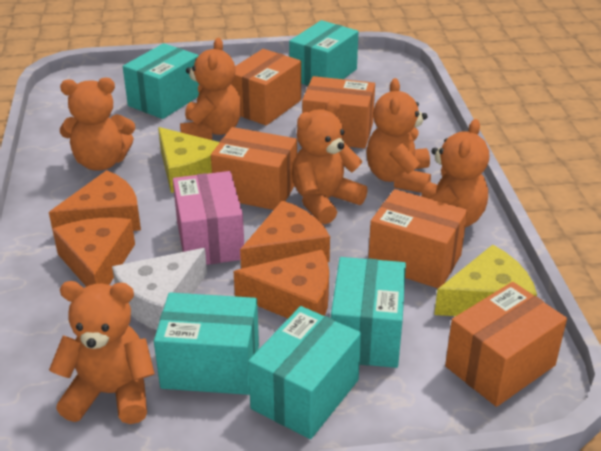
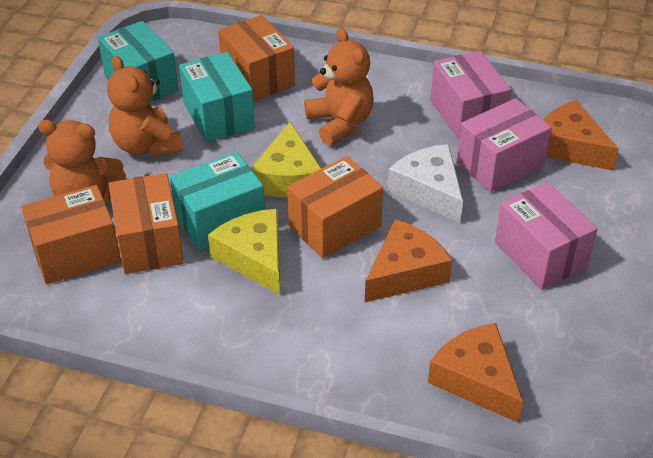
orange box: [211,127,297,210] [231,49,301,126] [302,76,375,149] [368,189,467,288] [445,282,567,407] = 5 -> [22,185,121,284] [109,173,184,274] [218,15,295,101] [287,156,383,258] = 4
orange cheese: [49,170,141,235] [52,218,135,287] [233,250,329,318] [240,200,330,269] = 4 -> [365,219,452,302] [428,323,523,423] [544,100,619,171] = 3
orange teddy bear: [49,281,155,424] [60,78,135,171] [180,38,241,140] [292,99,368,224] [366,78,431,193] [421,119,489,227] = 6 -> [38,120,126,202] [107,56,183,157] [304,28,374,145] = 3
pink box: [173,171,244,265] = 1 -> [431,51,511,140] [457,98,552,193] [495,182,598,290] = 3
turquoise box: [123,43,199,119] [154,293,259,395] [248,306,361,439] [289,20,358,86] [331,257,406,368] = 5 -> [98,21,178,103] [170,152,265,251] [179,52,255,142] = 3

